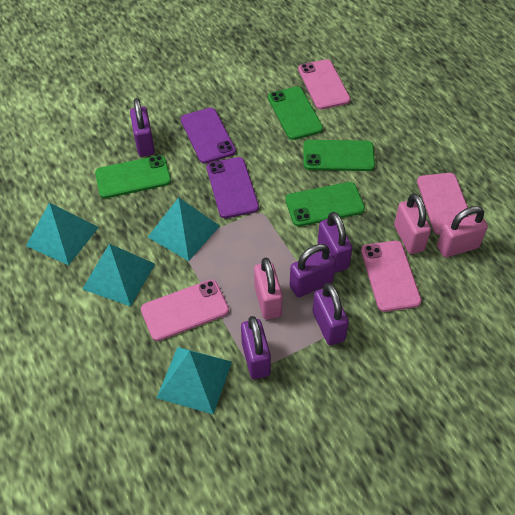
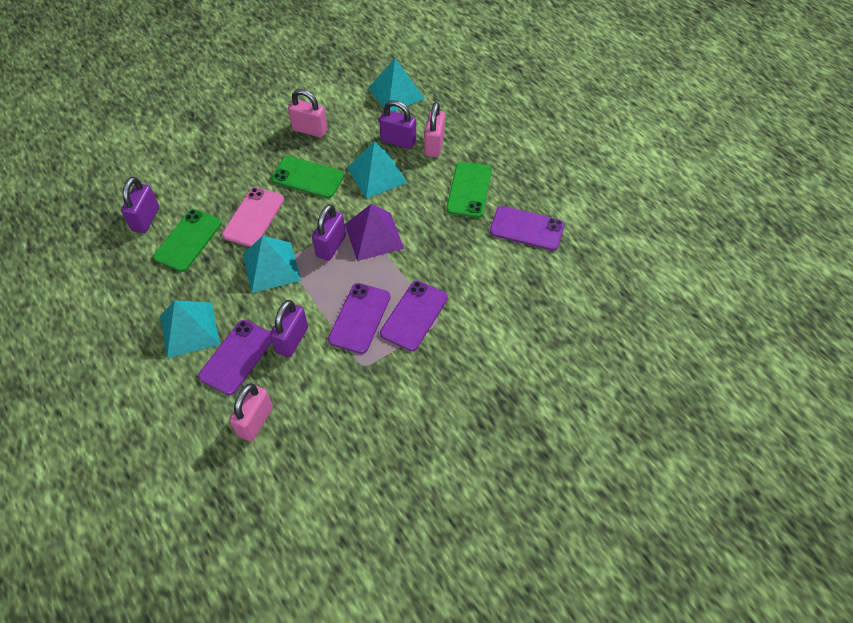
green phone: [95,155,171,199] [268,86,323,140] [285,182,365,227] [303,140,375,171] = 4 -> [153,209,222,272] [271,156,344,198] [446,162,492,218] = 3
pink phone: [141,280,229,341] [298,59,350,110] [361,240,421,312] [417,173,471,235] = 4 -> [222,187,284,247] = 1
purple padlock: [130,98,155,156] [241,316,271,379] [290,244,336,297] [313,283,349,345] [318,212,352,273] = 5 -> [121,177,159,233] [270,300,308,357] [312,204,346,261] [379,100,416,149] = 4
purple phone: [181,108,236,164] [207,157,259,218] = 2 -> [198,320,272,395] [328,283,390,354] [380,280,448,351] [490,206,565,251] = 4
purple pyramid: none = 0 -> [345,204,404,261] = 1

